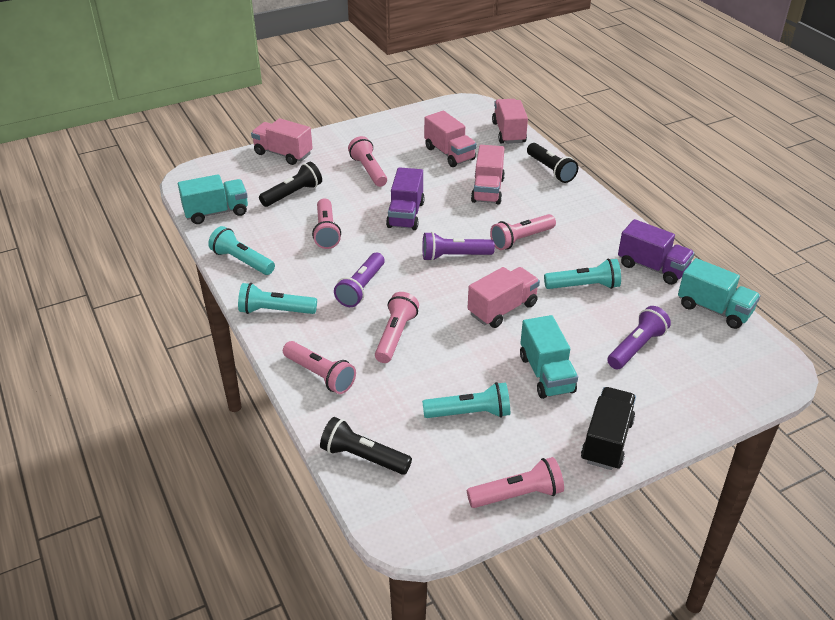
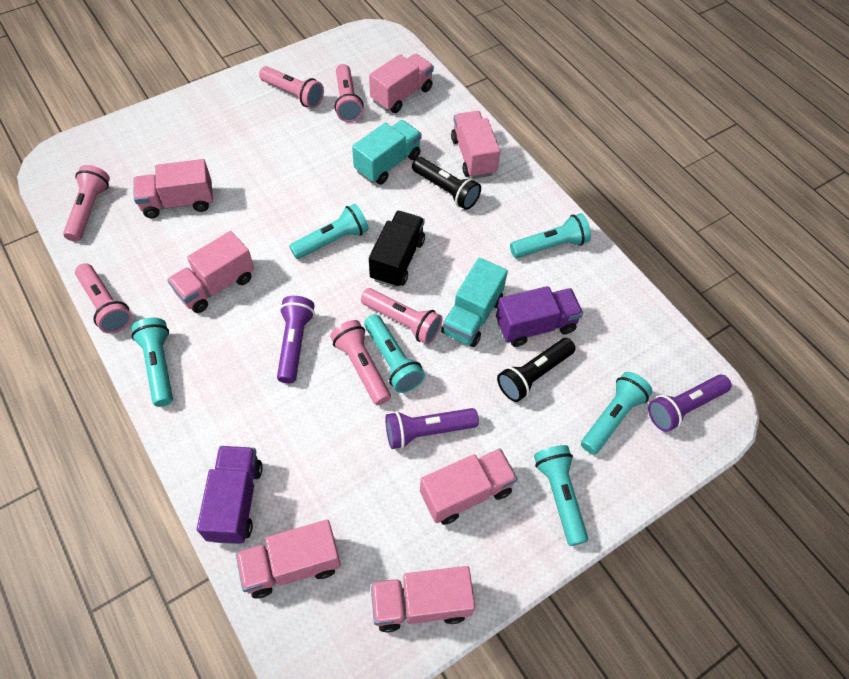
black flashlight: [259,162,322,207] [320,417,412,475] [527,143,578,183] = 3 -> [412,157,481,210] [497,338,575,402] = 2
pink truck: [251,118,312,165] [424,111,477,167] [468,267,540,328] [471,145,505,205] [492,99,528,144] = 5 -> [133,159,213,218] [167,231,254,313] [236,519,341,598] [369,54,434,113] [371,566,475,632] [420,448,518,525] [451,111,500,178] = 7
turquoise flashlight: [208,226,275,275] [238,283,317,314] [422,382,510,418] [544,258,621,289] = 4 -> [131,318,173,407] [289,204,369,259] [364,314,425,393] [510,213,591,258] [534,445,588,546] [581,372,652,455] = 6
turquoise truck: [178,174,248,224] [520,315,578,399] [678,258,760,329] = 3 -> [352,120,422,185] [441,258,508,347] = 2

